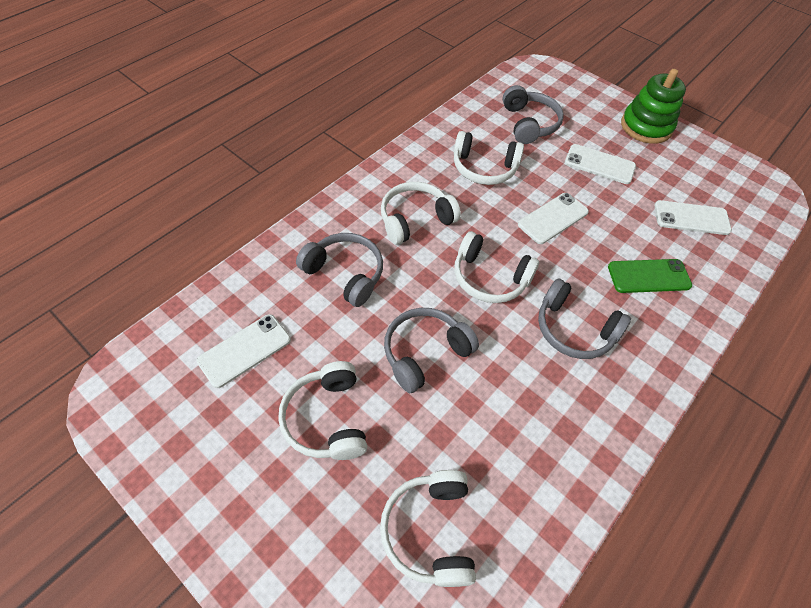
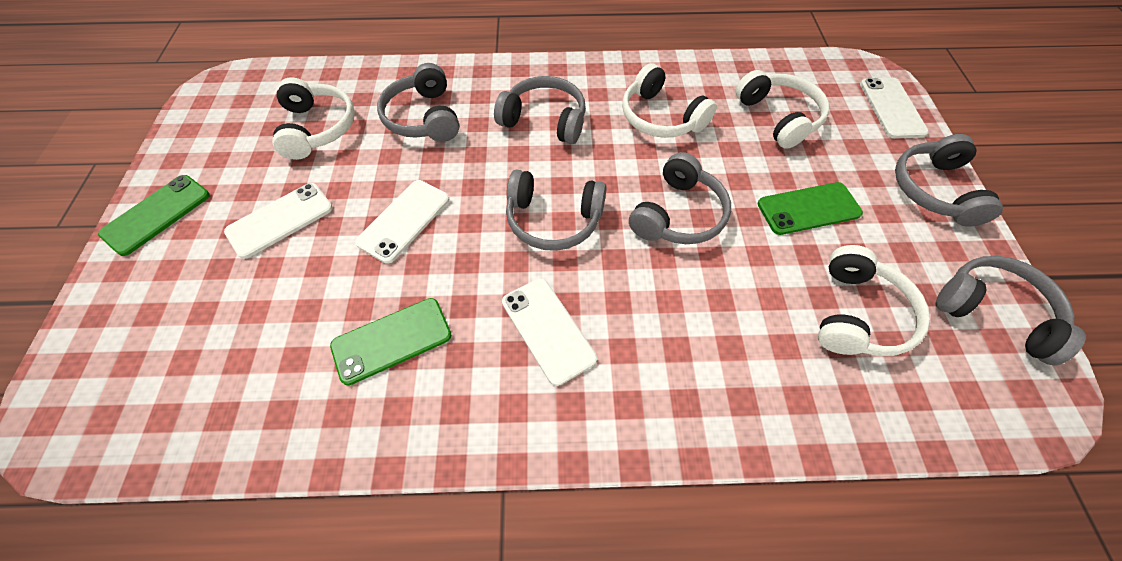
green phone: [608,259,692,293] = 1 -> [98,175,210,256] [330,298,451,385] [758,182,863,235] = 3
green stacking toy: [621,69,686,144] = 1 -> none = 0
grey headphones: [296,233,383,307] [384,308,479,393] [503,85,564,144] [538,278,631,359] = 4 -> [377,63,459,142] [494,76,586,144] [506,170,607,251] [629,152,731,244] [895,134,1003,226] [936,256,1086,365] = 6
white headphones: [278,361,367,460] [380,470,476,587] [381,182,461,245] [454,131,524,185] [454,231,539,303] = 5 -> [272,77,355,160] [622,63,717,138] [735,70,829,149] [818,245,930,356] = 4

